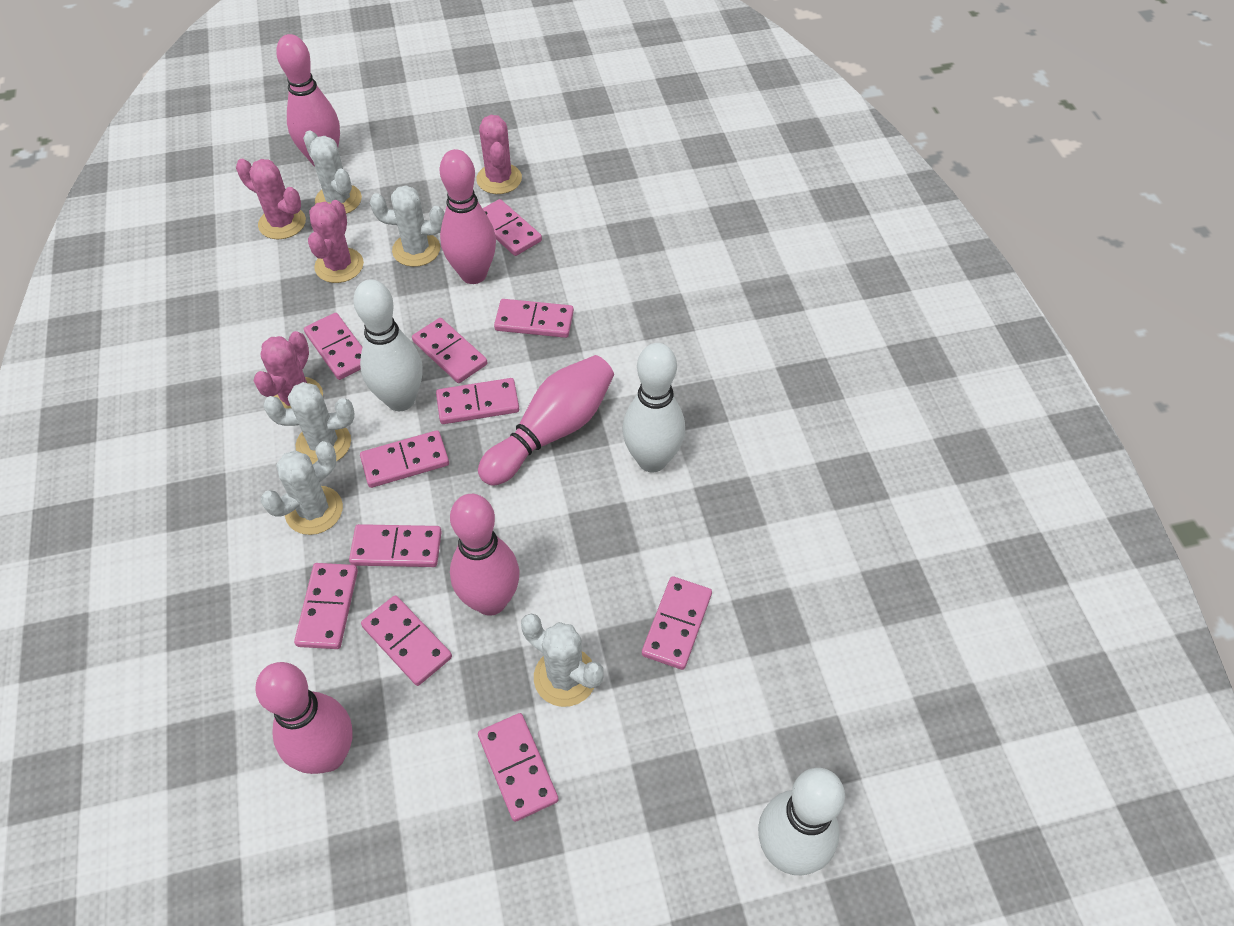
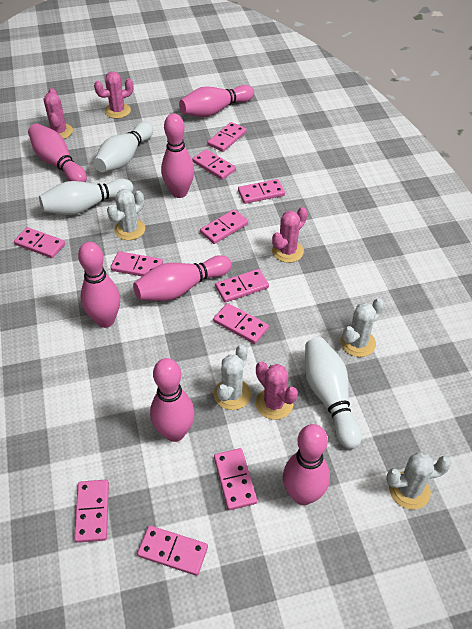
pink bowling pin: [255,662,353,774] [276,34,340,167] [440,149,496,284] [450,494,519,616] [478,355,614,486] = 5 -> [28,124,87,182] [78,242,120,328] [133,255,232,301] [150,358,195,442] [161,113,194,198] [179,85,254,117] [283,424,330,505] = 7
white cactus: [261,441,343,535] [263,382,354,465] [303,130,362,214] [370,185,445,267] [521,614,603,707] = 5 -> [107,189,145,240] [214,345,251,410] [340,298,384,357] [386,452,451,510] = 4

